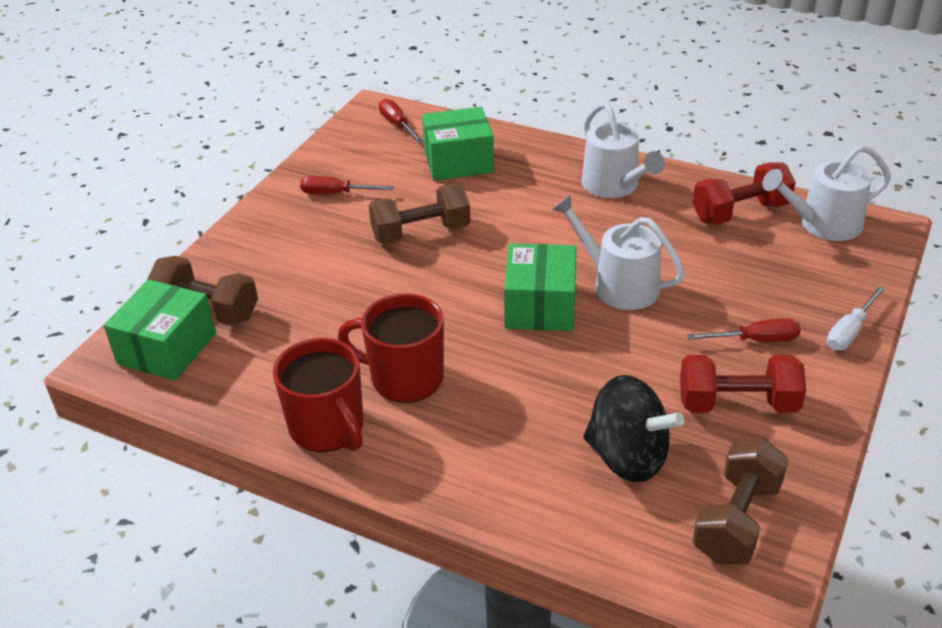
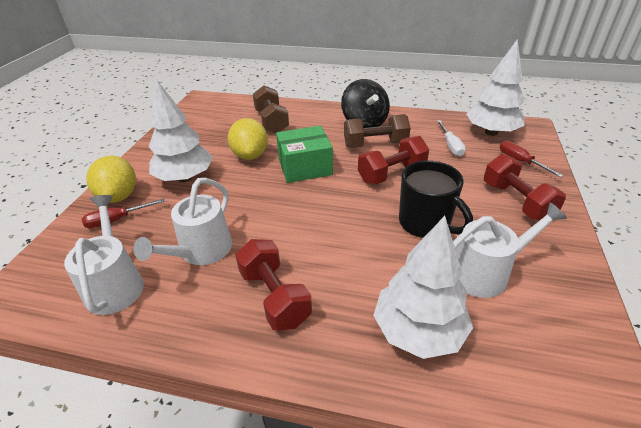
black mug: none = 0 -> [399,160,473,238] = 1
brown dumbbell: [147,256,258,325] [369,184,470,245] [692,438,789,565] = 3 -> [253,85,289,133] [344,114,410,148] = 2
green box: [104,279,216,381] [422,107,494,181] [504,243,576,331] = 3 -> [276,126,333,183] = 1
red dumbbell: [680,355,806,413] [693,162,796,225] = 2 -> [235,239,312,331] [358,136,429,184] [484,154,566,221] = 3
red mug: [273,338,363,452] [338,293,444,403] = 2 -> none = 0
red screwdriver: [300,176,393,194] [379,99,424,143] [687,318,801,342] = 3 -> [82,198,165,228] [500,141,564,177] = 2
white tree: none = 0 -> [149,79,213,182] [373,216,473,359] [467,39,525,136] = 3
yellow lemon: none = 0 -> [86,156,136,203] [228,118,268,160] = 2

